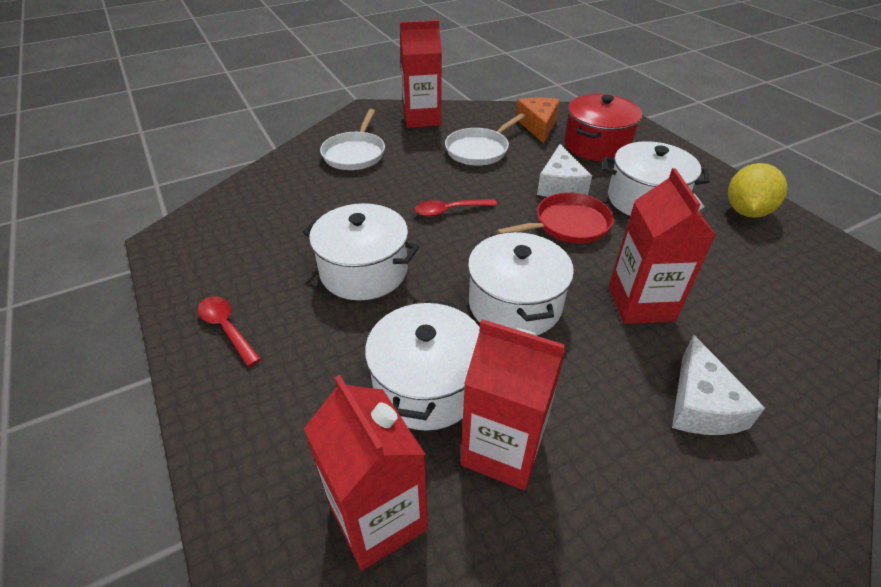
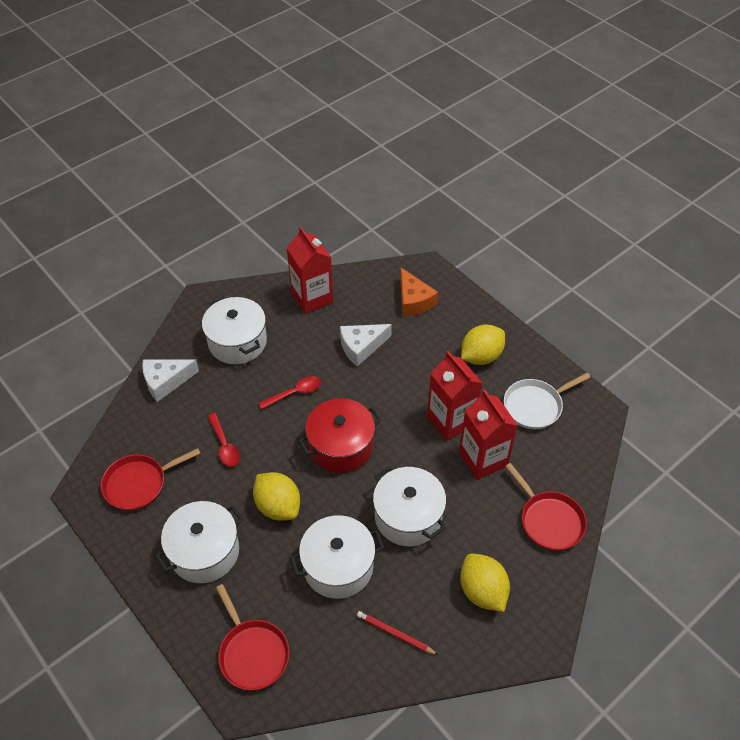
red carton: [304,375,428,571] [400,20,442,128] [460,319,566,490] [609,168,716,324] = 4 -> [286,227,333,314] [427,351,483,441] [459,390,518,480] = 3
red pan: [497,193,614,243] = 1 -> [101,448,201,511] [216,584,289,690] [505,463,587,551] = 3
red pencil: none = 0 -> [357,611,438,655] = 1
white pan: [320,109,385,170] [445,113,525,166] = 2 -> [504,373,591,429] = 1
yellow lemon: [728,163,787,218] = 1 -> [253,472,300,521] [460,554,510,612] [461,325,505,365] = 3

